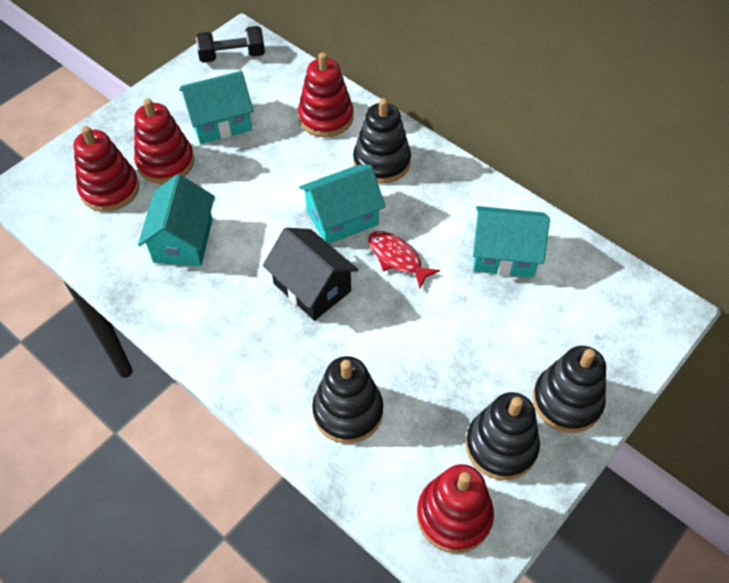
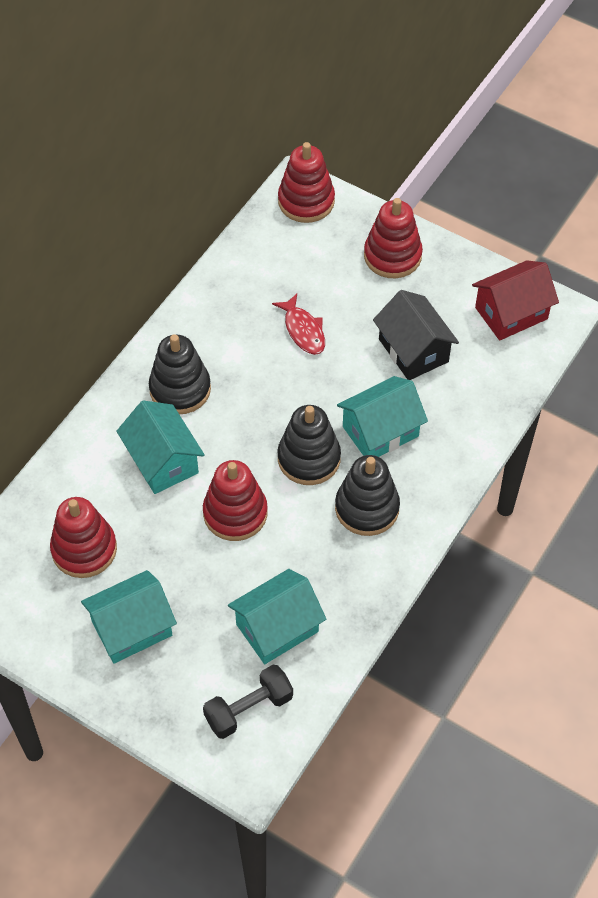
black stacking toy: [312,356,383,444] [353,98,411,184] [466,392,540,480] [532,346,606,433] = 4 -> [149,334,211,414] [277,405,341,485] [335,455,400,536] = 3
red house: none = 0 -> [472,260,559,341] = 1

